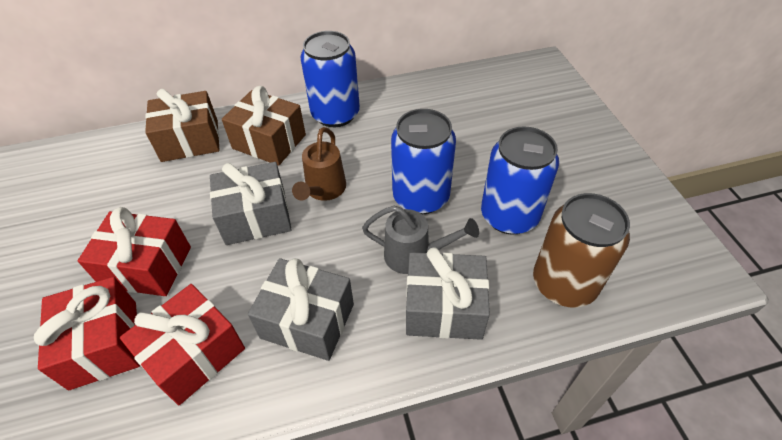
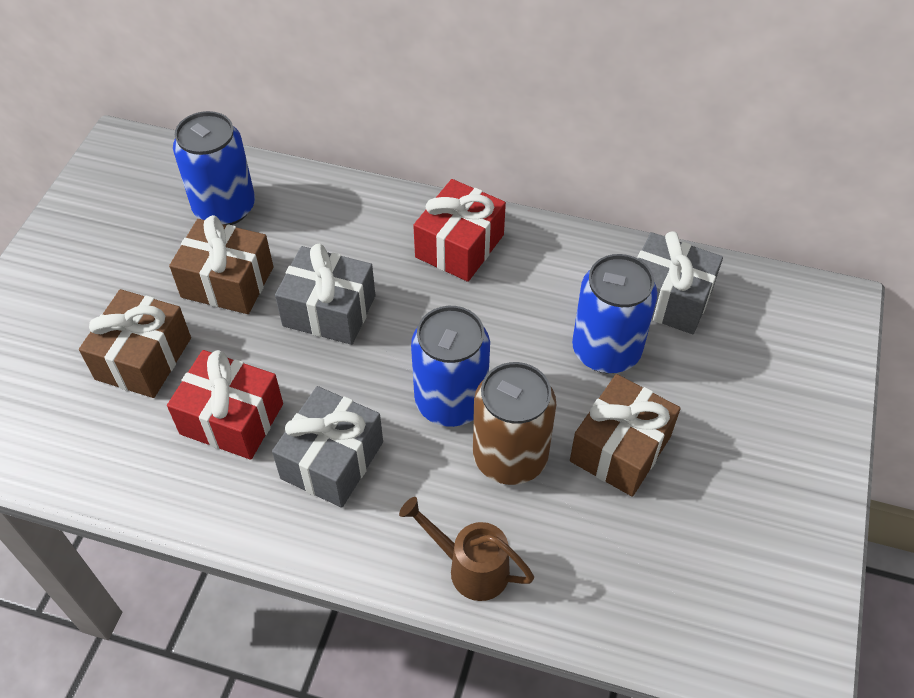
brown gift: [145,89,219,162] [222,86,306,166] = 2 -> [79,289,191,398] [169,215,273,314] [570,374,681,497] = 3
grey watering can: [362,206,479,274] = 1 -> none = 0
red gift: [34,277,140,390] [78,207,191,296] [120,284,245,405] = 3 -> [167,350,283,460] [413,179,506,282] = 2

